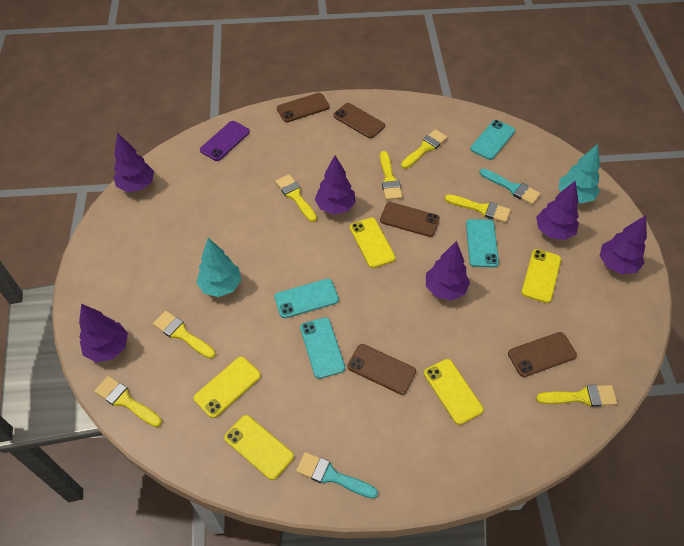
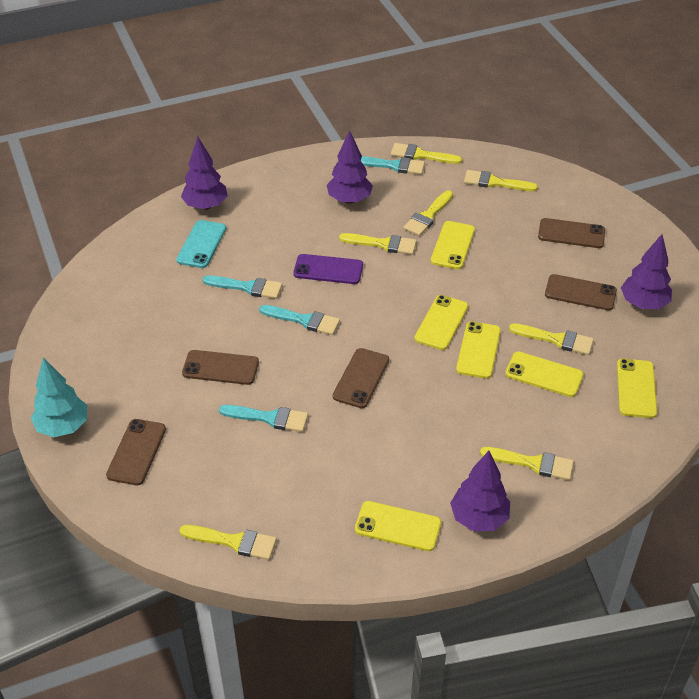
purple tree: [79,304,128,362] [114,132,154,192] [315,155,356,214] [426,241,470,300] [536,180,579,240] [600,215,647,274] = 6 -> [181,136,228,210] [327,130,373,204] [450,451,510,531] [621,234,672,309] = 4
turquoise brush: [296,452,378,499] [479,168,541,205] = 2 -> [202,276,282,299] [219,405,308,432] [259,305,340,335] [361,156,425,175] = 4
turquoise phone: [274,279,339,318] [300,317,345,379] [466,219,499,267] [470,120,515,160] = 4 -> [176,220,226,268] = 1
turquoise tree: [196,238,241,297] [559,144,600,203] = 2 -> [31,357,87,437] = 1
yellow phone: [194,357,261,418] [224,415,294,480] [350,218,396,268] [424,359,484,425] [521,249,561,303] = 5 -> [355,501,441,551] [414,295,468,350] [431,221,475,269] [456,321,501,379] [505,351,584,397] [617,359,657,418] = 6

